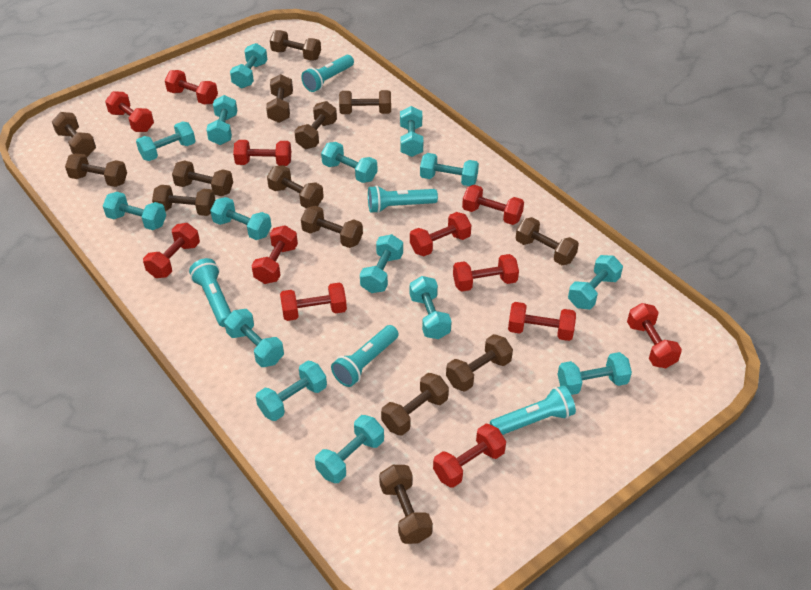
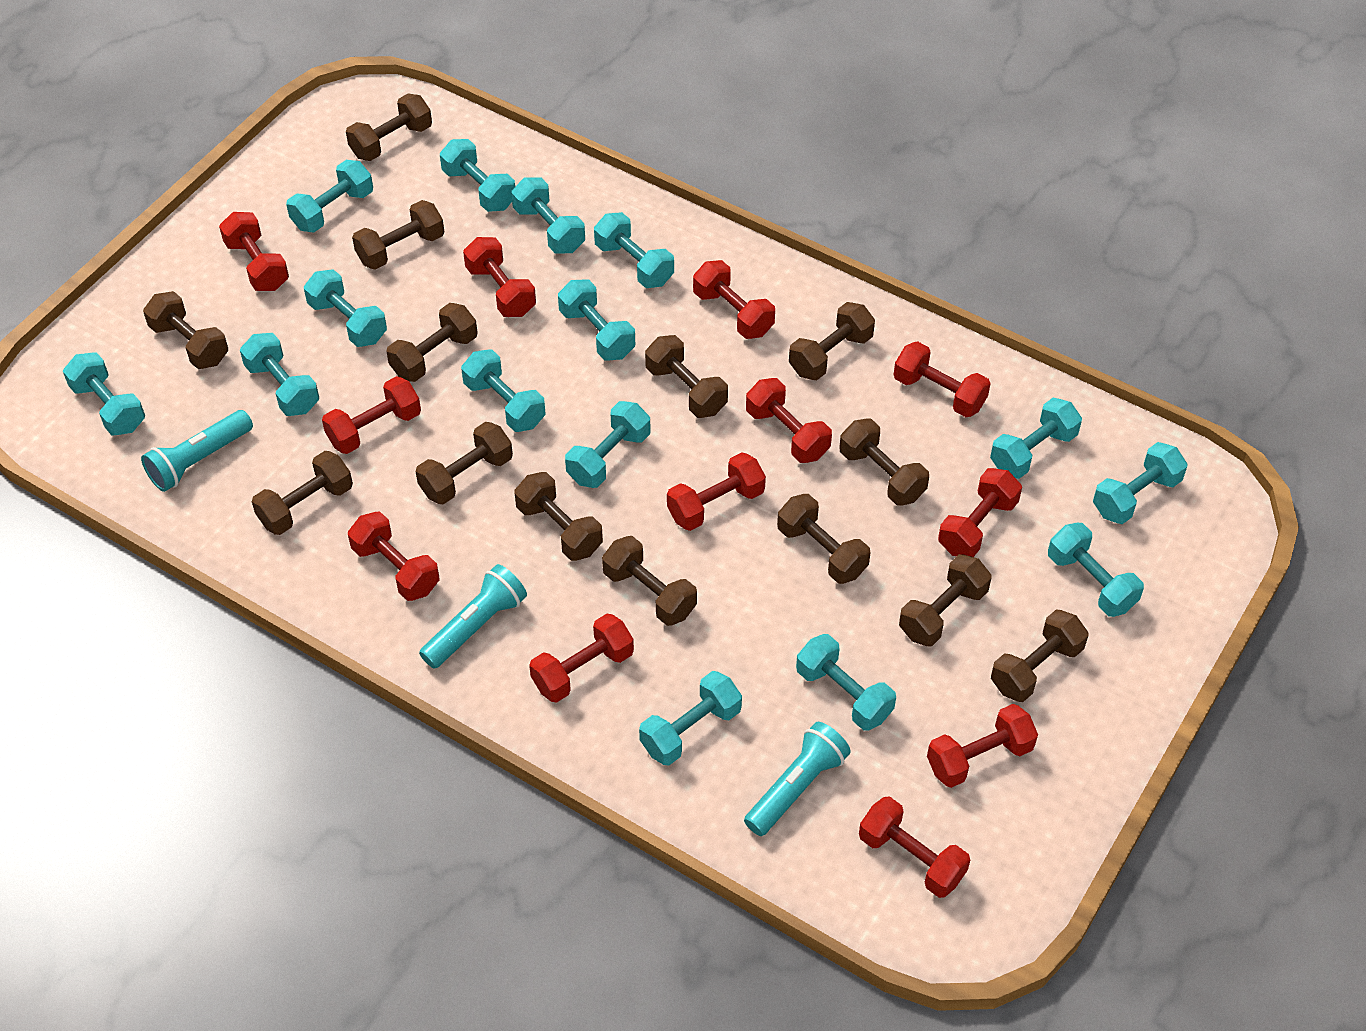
turquoise flashlight: [189,258,231,327] [301,55,354,92] [331,325,399,387] [368,185,438,213] [490,385,576,435] = 5 -> [141,410,253,492] [419,564,527,669] [744,722,851,836] = 3

